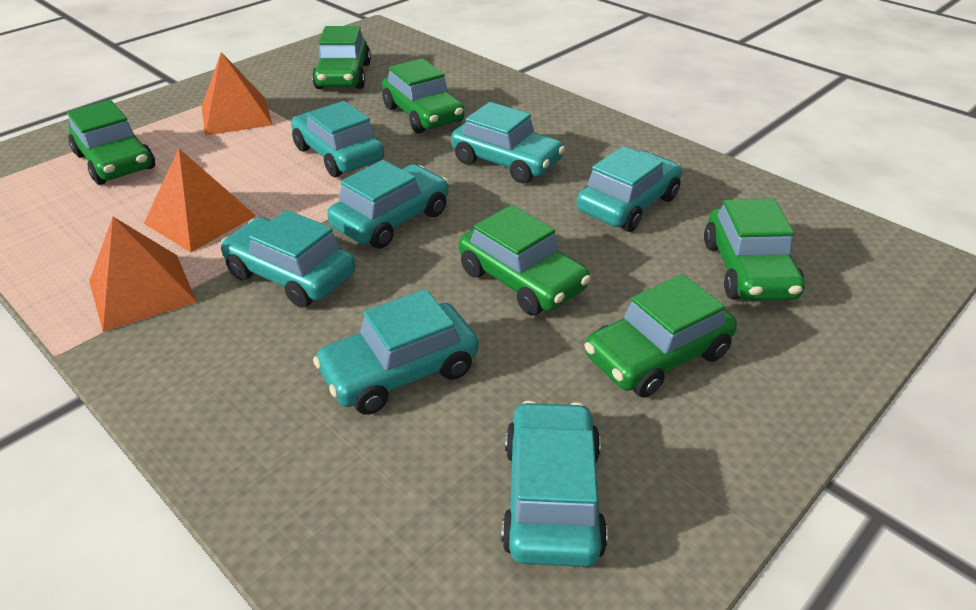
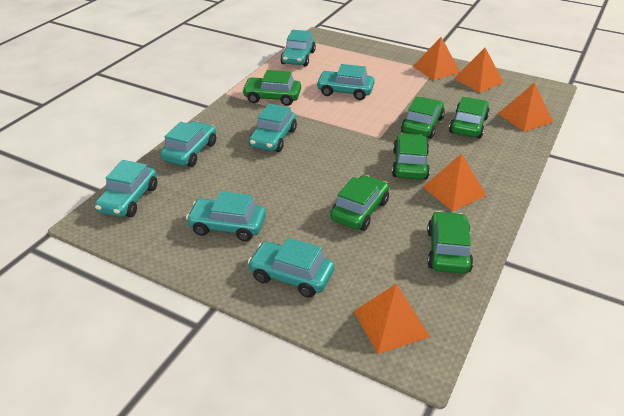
orange pyramid: [89,217,197,332] [144,149,256,252] [202,52,272,136] = 3 -> [354,284,430,354] [413,37,460,80] [423,153,486,211] [454,48,504,93] [498,82,553,132] = 5

